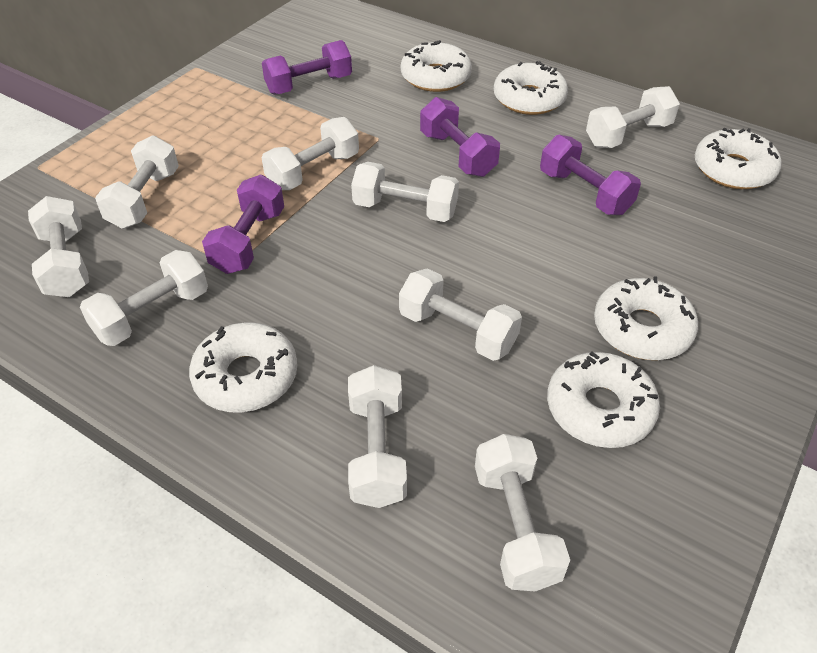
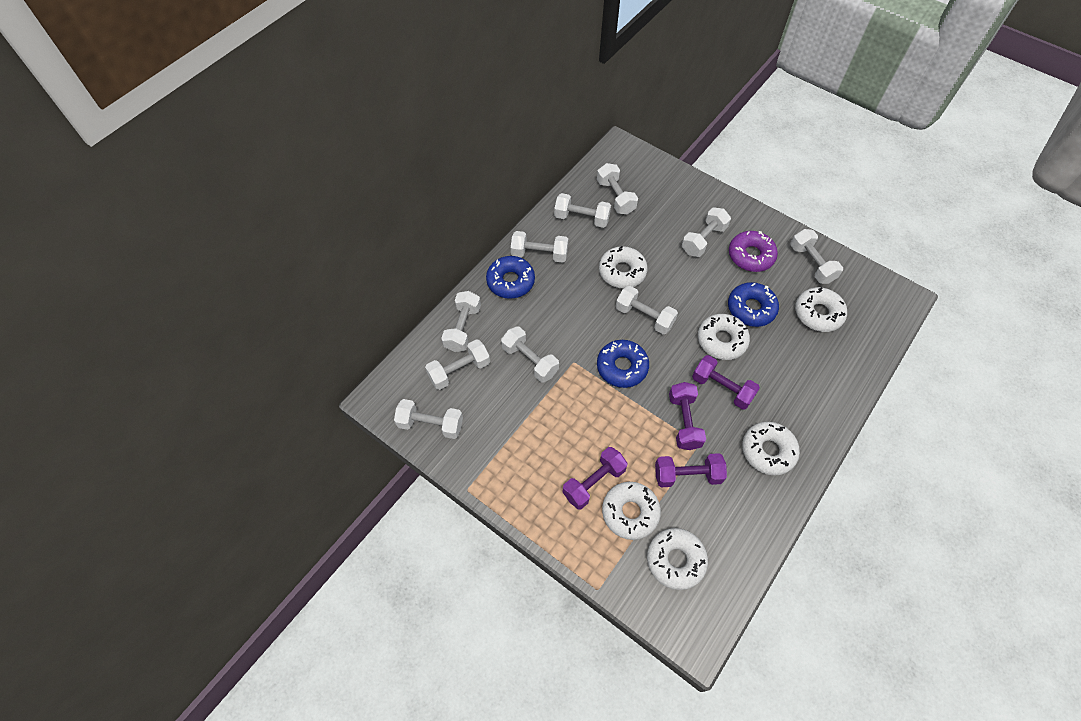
blue donut: none = 0 -> [486,256,535,299] [597,340,649,388] [728,282,779,327] = 3
purple donut: none = 0 -> [729,231,778,272] = 1
white dumbbell: [28,196,89,297] [80,250,208,346] [95,135,179,229] [262,117,359,190] [348,365,407,508] [351,162,459,222] [399,268,522,361] [475,434,570,592] [586,86,680,148] = 9 -> [394,399,463,439] [425,339,490,390] [441,291,481,352] [501,326,559,382] [511,231,568,263] [554,193,611,228] [597,163,638,214] [616,286,678,334] [682,208,731,257] [791,229,843,284] = 10

